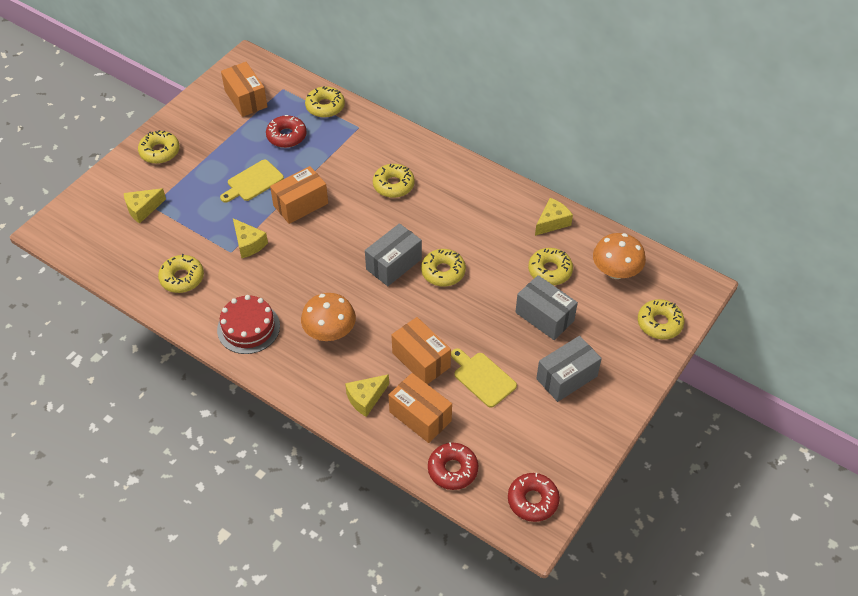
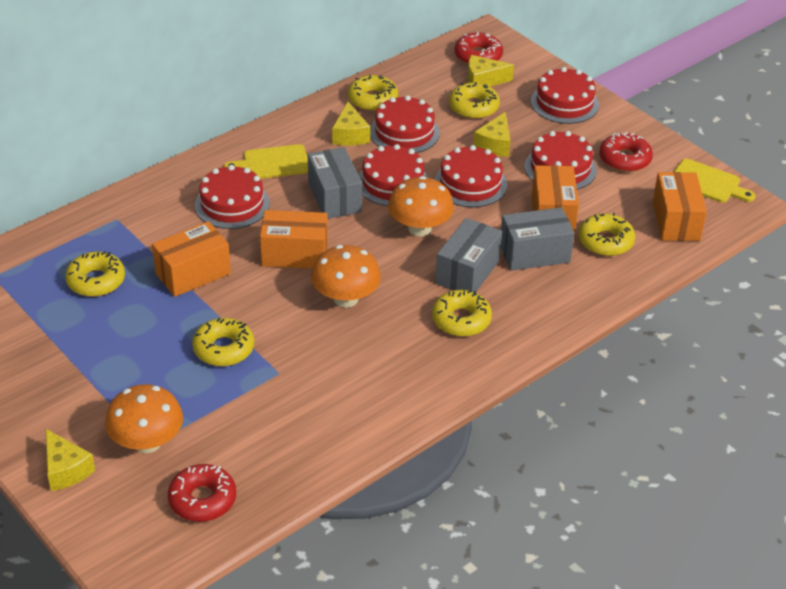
orange mushroom: [301,293,356,341] [593,233,646,279] = 2 -> [105,384,183,453] [311,245,381,308] [388,176,454,237] = 3
red cake: [217,295,280,354] = 1 -> [195,165,270,229] [359,144,428,206] [370,95,440,153] [435,145,507,207] [525,131,597,190] [531,67,599,124] = 6
yellow donut: [138,130,180,164] [158,254,204,293] [305,86,345,118] [373,164,415,198] [421,249,466,287] [528,248,573,285] [638,299,684,340] = 7 -> [65,251,125,297] [192,318,254,366] [348,74,398,111] [432,290,492,337] [449,82,500,119] [578,213,635,256] = 6

